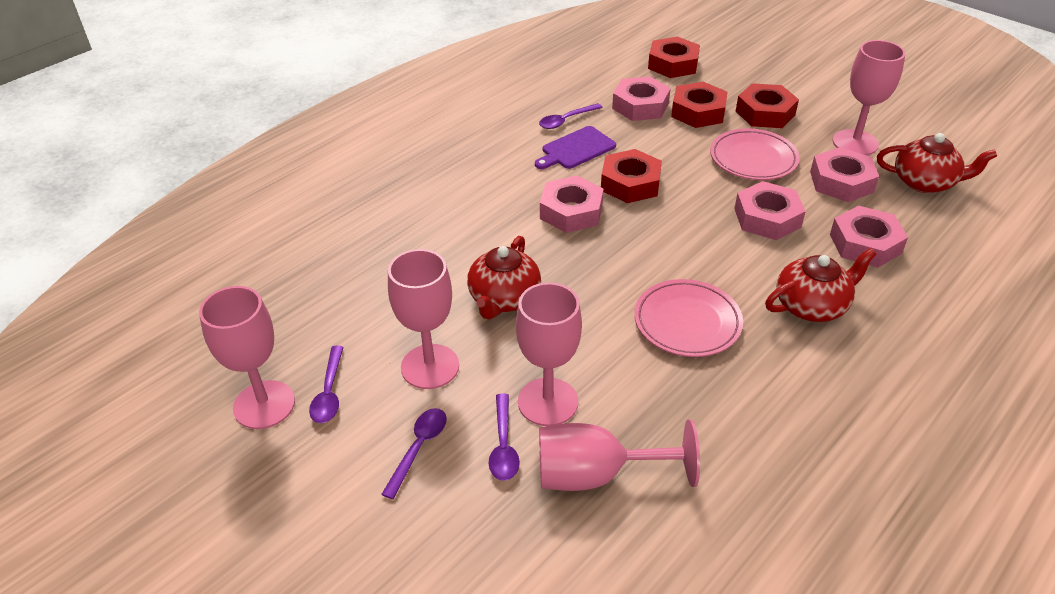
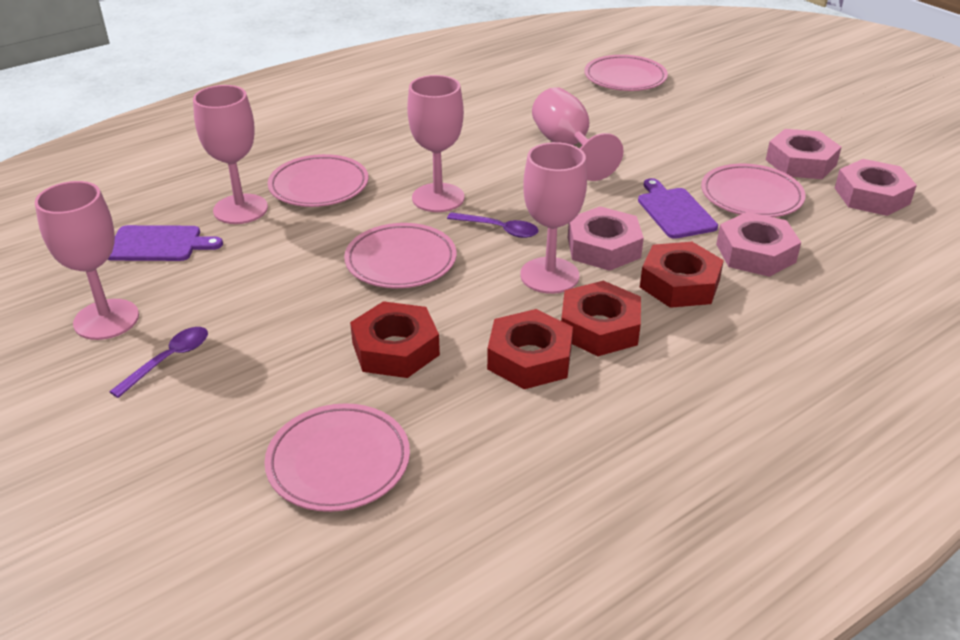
pink nut: [540,176,604,233] [612,76,671,121] [734,181,806,240] [810,147,879,202] [830,205,908,268] = 5 -> [568,206,644,271] [716,212,801,277] [766,129,842,179] [835,159,917,216] = 4
pink plate: [634,279,743,357] [710,129,800,180] = 2 -> [264,403,410,512] [268,154,368,207] [344,223,456,288] [584,55,668,91] [701,164,806,217] = 5
purple cutting board: [535,126,616,169] = 1 -> [108,225,223,261] [638,178,718,239] = 2
purple spoon: [309,346,344,423] [381,408,447,499] [489,394,520,481] [539,103,603,129] = 4 -> [109,327,208,398] [447,212,539,238] = 2
red teapot: [467,236,541,319] [765,248,877,322] [877,133,997,193] = 3 -> none = 0

